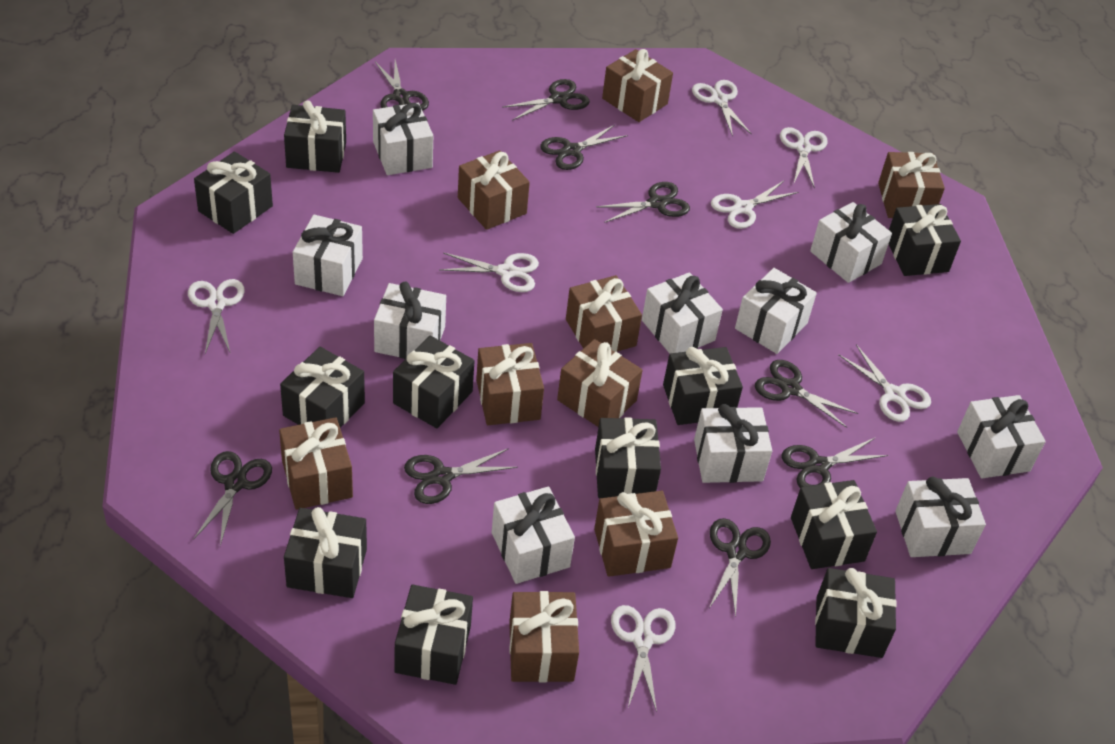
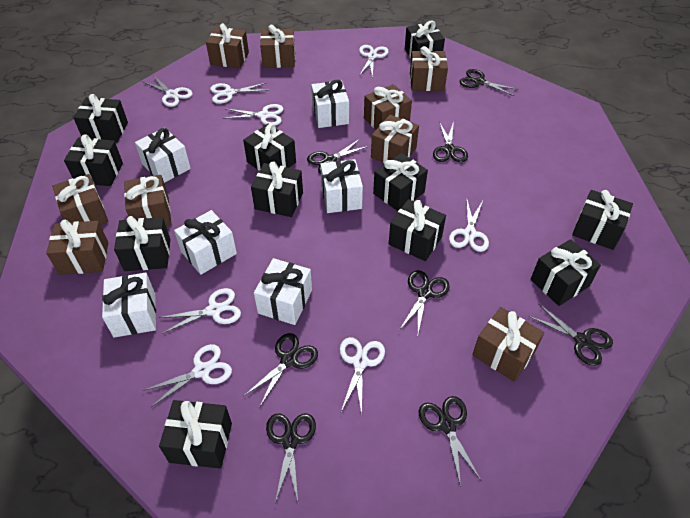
black scissors: [194,451,272,546] [375,60,429,110] [404,448,518,504] [502,79,590,121] [540,125,628,170] [596,182,690,223] [709,518,771,618] [755,360,858,428] [782,437,888,488] = 9 -> [244,333,318,408] [266,414,316,503] [307,139,369,174] [400,270,449,333] [419,396,482,487] [433,121,468,162] [460,69,519,96] [529,304,613,366] = 8
white gift: [293,215,363,296] [373,103,433,175] [374,281,446,359] [492,486,575,584] [642,272,723,354] [694,404,772,483] [735,268,817,354] [810,202,892,283] [895,476,986,557] [957,395,1046,478] = 10 -> [102,273,156,338] [135,128,191,183] [174,210,237,275] [254,258,312,325] [311,80,349,128] [320,159,363,213] = 6
white scissors: [188,279,245,354] [439,253,539,292] [611,605,675,712] [692,80,752,137] [711,181,798,229] [780,127,827,189] [839,344,931,422] = 7 -> [142,75,193,107] [143,344,232,407] [158,288,241,334] [210,83,269,104] [222,104,283,125] [340,337,385,415] [359,45,389,78] [449,200,489,252] = 8

